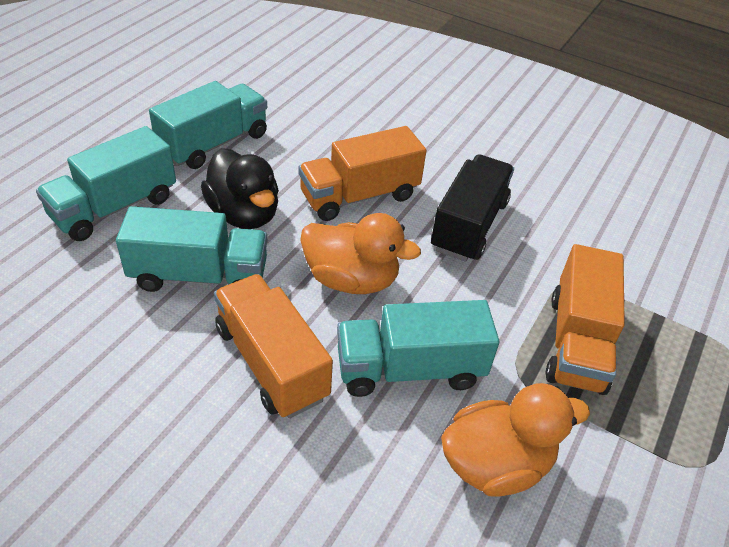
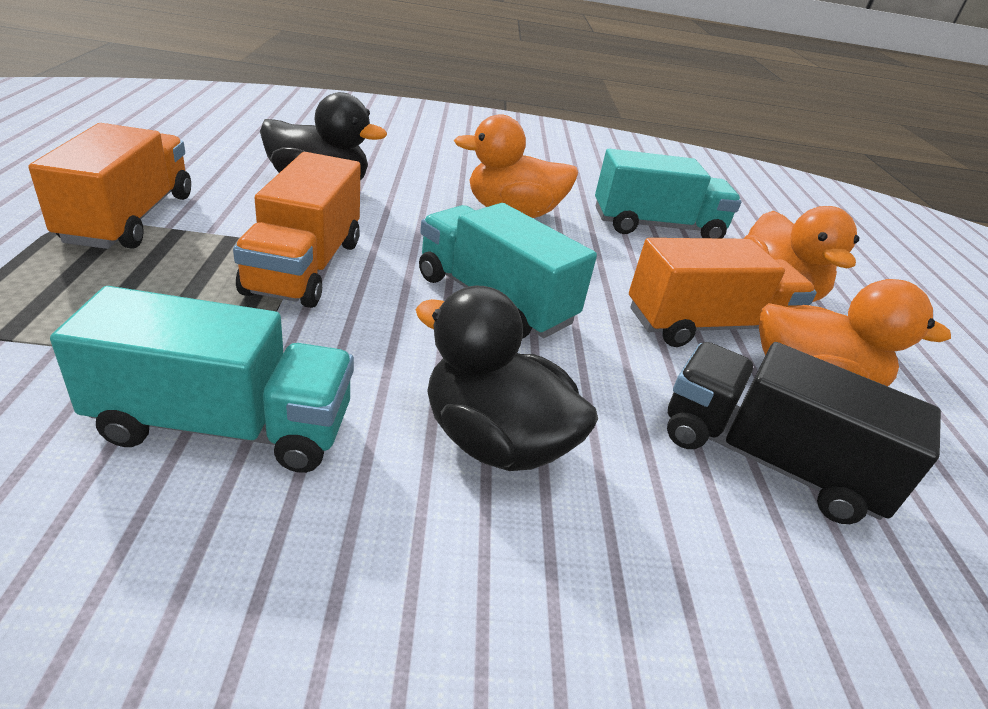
black duck: [201,148,279,229] = 1 -> [260,92,387,180] [416,286,598,471] = 2
orange duck: [300,213,421,294] [441,383,590,496] = 2 -> [454,114,578,218] [743,206,859,302] [759,279,951,386] = 3
turquoise truck: [36,126,176,241] [116,206,267,292] [149,81,267,169] [337,300,499,397] = 4 -> [50,286,354,473] [419,203,597,339] [595,149,742,238] = 3

